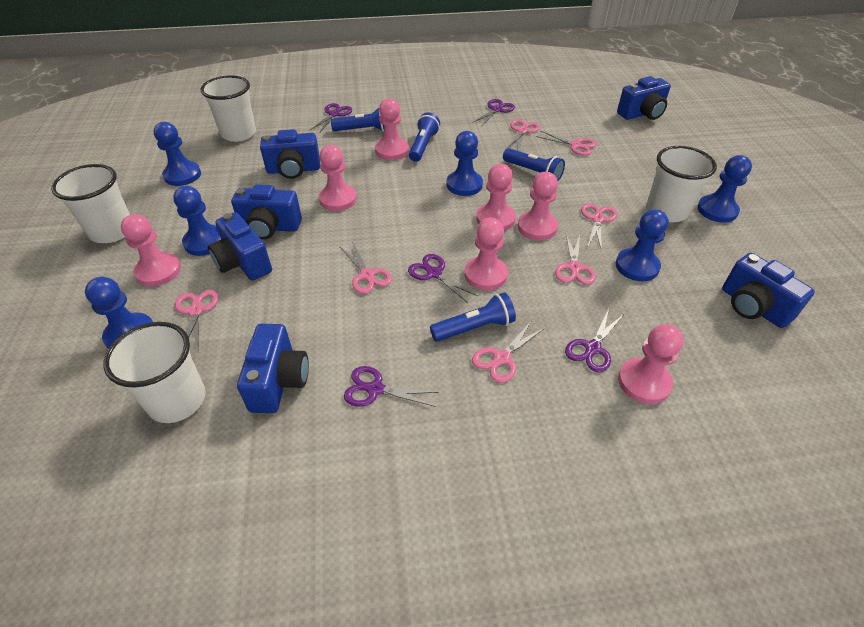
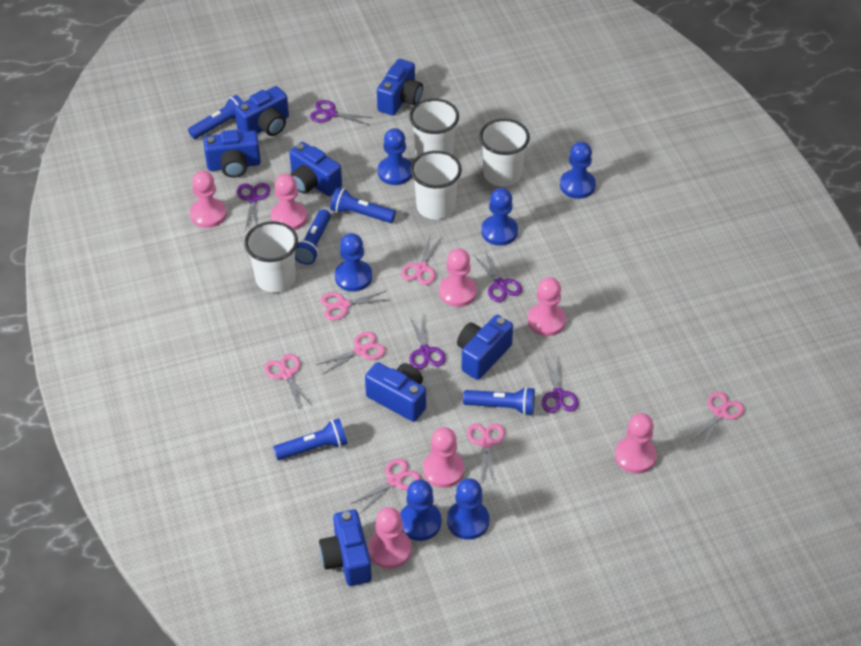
blue camera: [208,212,272,281] [231,184,302,239] [237,324,309,413] [260,129,320,179] [617,76,671,120] [722,253,815,328] = 6 -> [203,130,261,178] [235,86,289,136] [289,142,342,196] [319,509,372,586] [365,362,426,422] [377,59,423,115] [457,315,513,380] = 7
blue flashlight: [331,108,384,131] [409,112,440,162] [430,292,516,342] [503,148,565,181] = 4 -> [188,95,243,139] [273,418,347,460] [295,209,331,265] [330,187,396,223] [463,387,535,415] = 5

